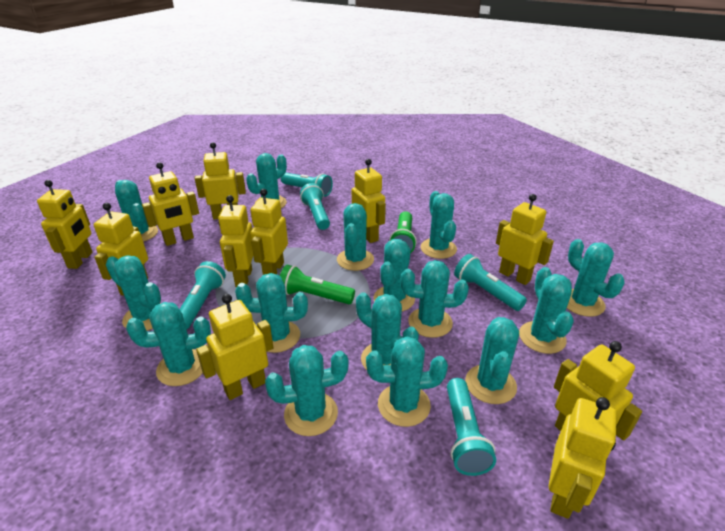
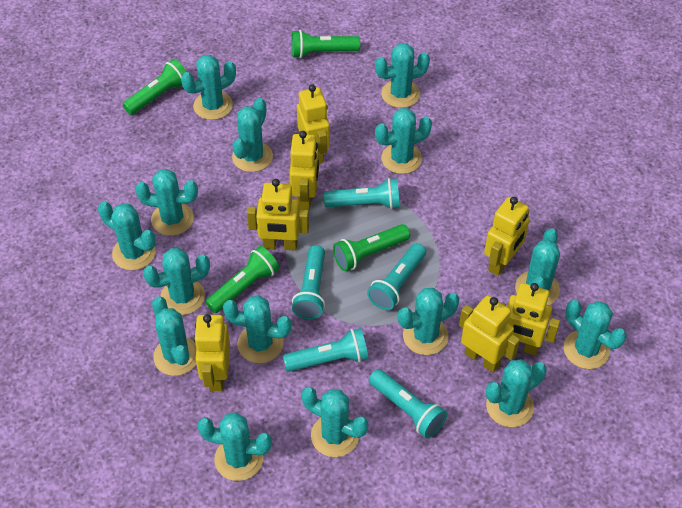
green flashlight: [280,265,355,304] [389,211,417,253] = 2 -> [123,59,187,115] [205,246,279,313] [292,30,360,58] [333,224,410,271] = 4
yellow robot: [37,180,92,269] [94,203,148,296] [142,162,199,246] [195,142,246,219] [196,294,273,400] [218,195,253,287] [250,189,288,275] [352,159,386,243] [496,194,554,285] [549,397,617,519] [554,341,642,440] = 11 -> [194,314,230,391] [247,179,309,250] [289,131,319,211] [297,84,330,164] [459,295,520,373] [484,197,530,276] [500,283,560,355] = 7

